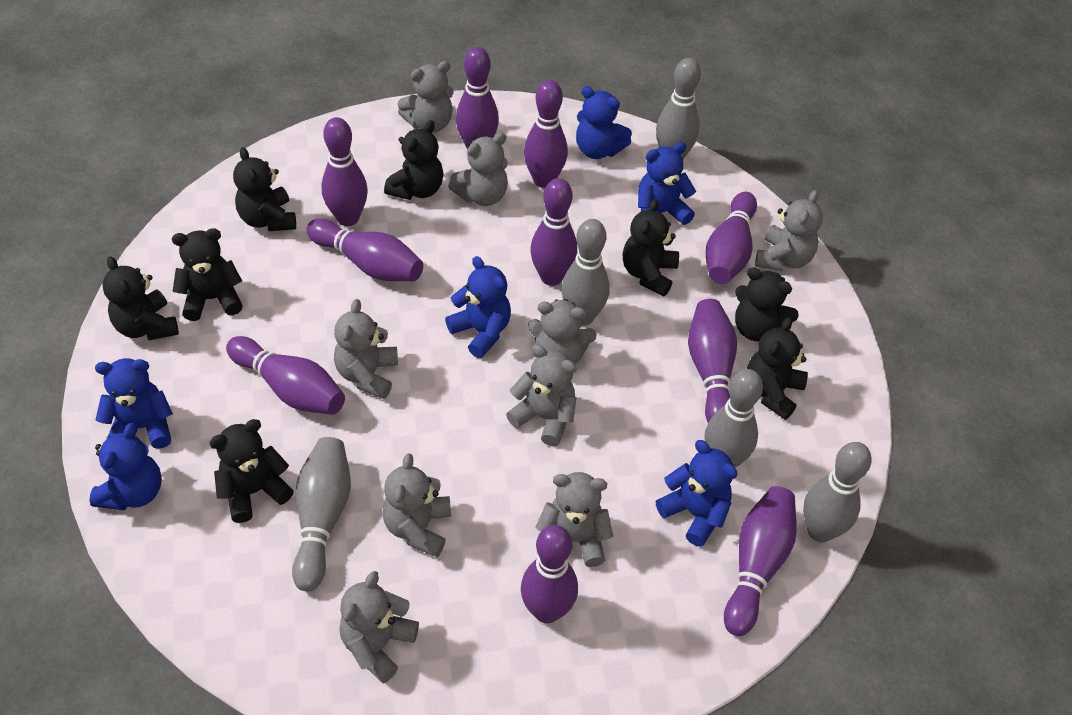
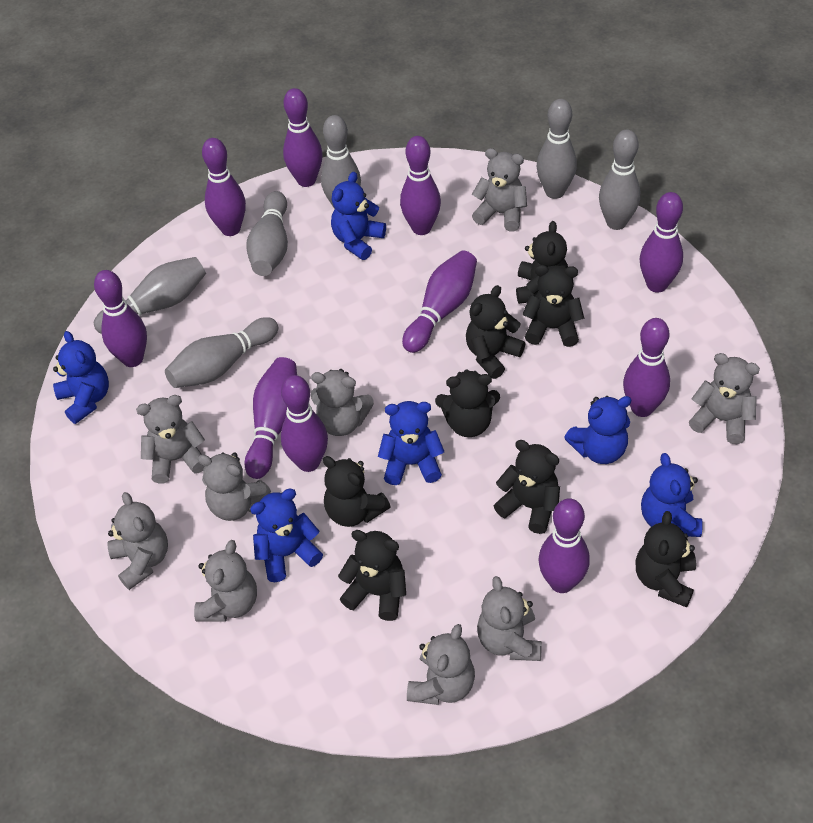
grey bowling pin: [292,437,351,591] [561,219,610,326] [656,58,701,159] [705,369,763,468] [803,442,872,542] = 5 -> [94,257,206,334] [165,317,278,388] [246,191,288,276] [321,115,361,209] [536,99,577,199] [599,130,640,230] = 6

